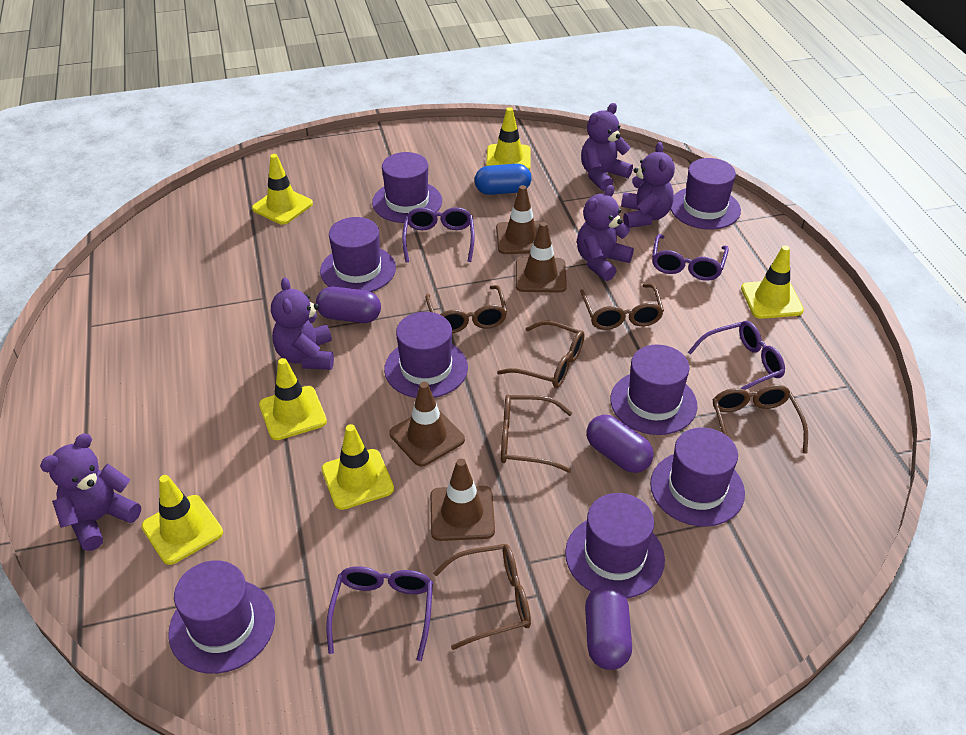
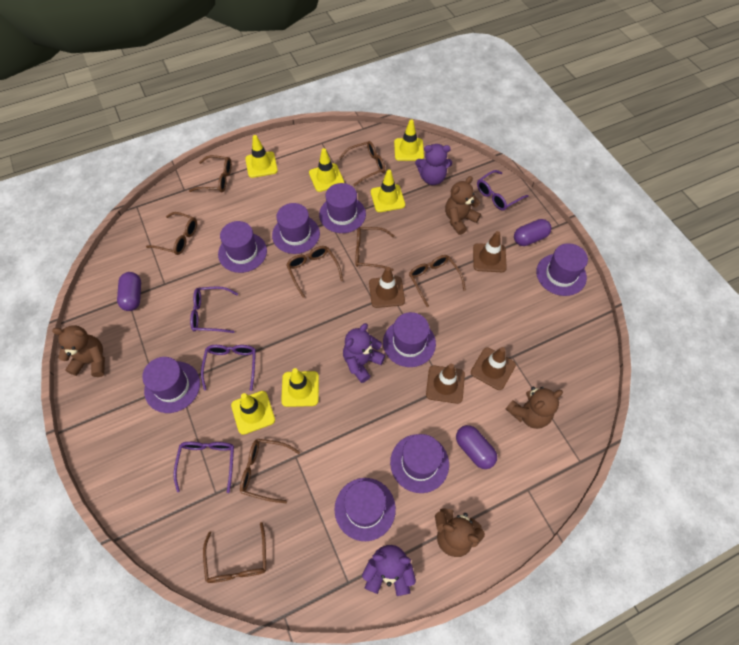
blue capsule: [475,164,531,195] = 1 -> none = 0
brown glasses: [425,285,507,333] [433,544,531,650] [497,321,585,388] [501,395,572,473] [580,284,664,330] [713,385,808,453] = 6 -> [146,212,197,255] [189,155,232,192] [203,522,266,583] [240,439,300,503] [286,246,343,298] [339,141,385,186] [355,227,395,271] [409,255,466,307] = 8
brown teddy bear: none = 0 -> [52,325,105,377] [435,509,485,557] [445,176,481,235] [506,387,563,429] = 4
purple teddy bear: [40,433,141,551] [271,277,334,370] [577,185,634,281] [581,103,633,191] [621,142,675,228] = 5 -> [343,323,385,383] [362,545,416,596] [415,144,452,185] = 3

